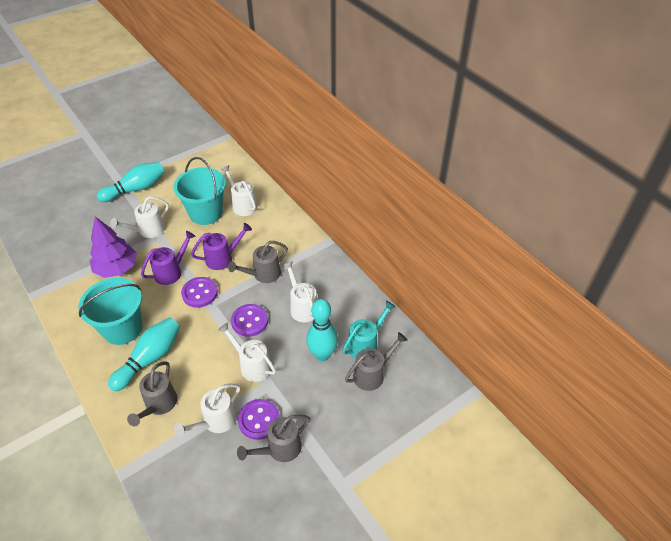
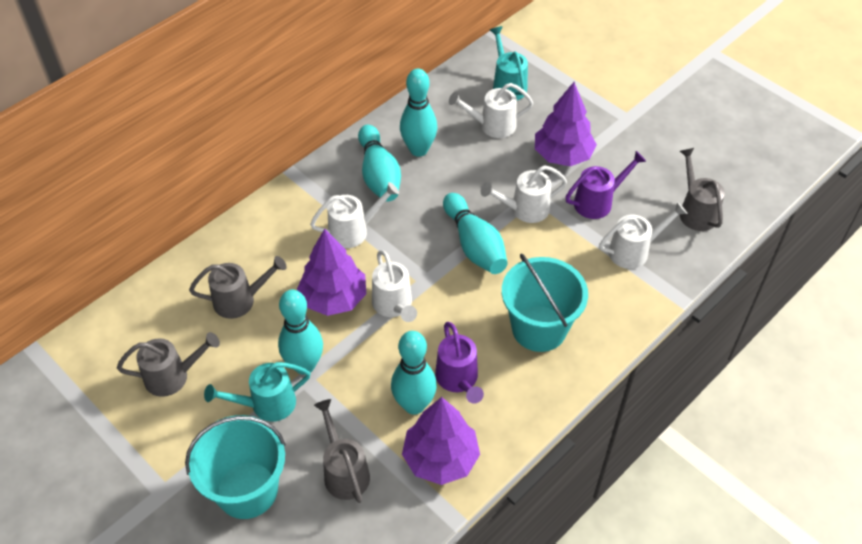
purple button: [181,277,218,308] [231,304,268,337] [238,399,280,440] = 3 -> none = 0
purple tree: [90,217,137,278] = 1 -> [297,229,366,316] [402,397,480,485] [535,82,597,166] = 3
turquoise bowling pin: [97,162,165,202] [108,317,180,391] [306,299,338,361] = 3 -> [278,290,323,375] [358,125,401,202] [391,331,437,415] [400,69,437,157] [443,193,508,274] = 5
turquoise watering can: [342,300,395,359] = 1 -> [204,362,311,422] [490,26,528,100] = 2

